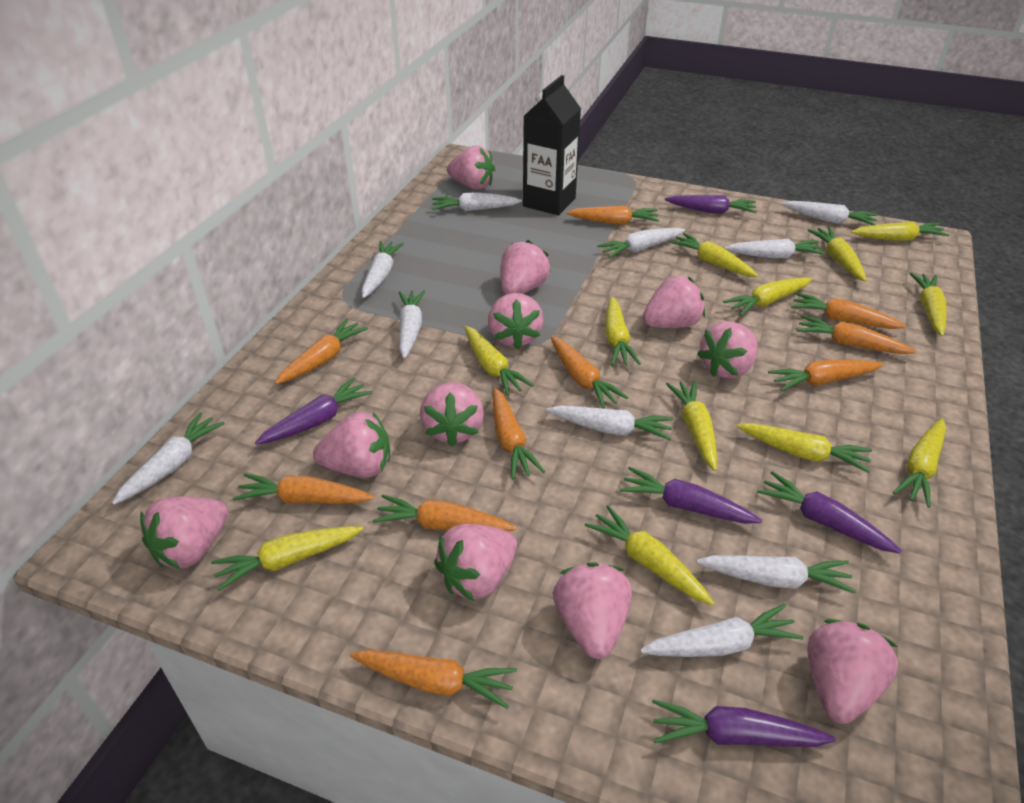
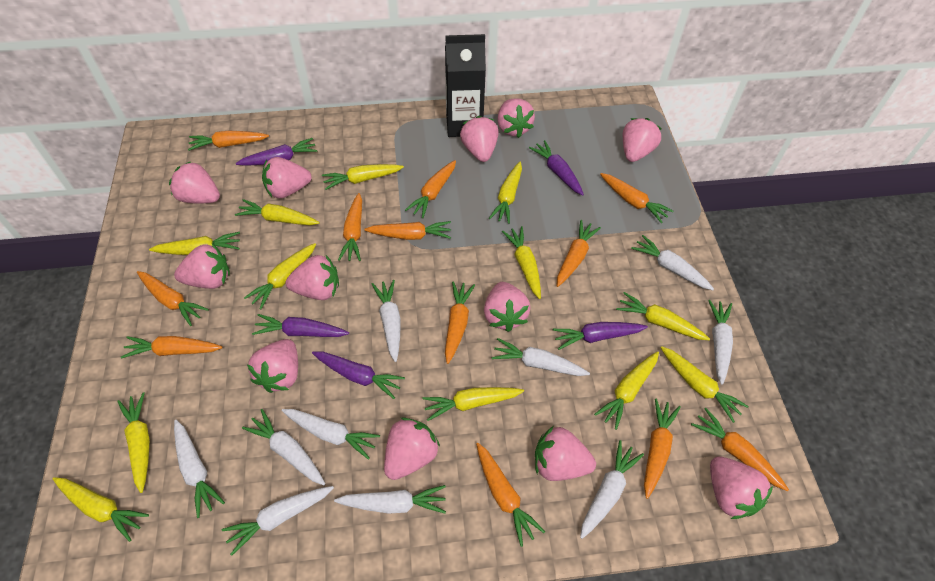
orange carrot: [233,473,374,504] [275,319,368,384] [350,650,517,709] [372,494,517,532] [493,388,545,479] [551,336,628,409] [567,206,660,224] [768,360,883,391] [791,292,906,329] [797,315,916,354] = 10 -> [121,336,222,359] [137,271,209,326] [188,131,269,151] [338,193,362,261] [364,221,451,240] [405,160,456,218] [445,281,475,364] [476,443,545,547] [557,220,601,287] [600,173,673,223] [644,398,681,499] [691,408,789,491] = 12
pink strawberry: [140,497,228,569] [313,412,390,477] [420,382,484,447] [434,524,517,601] [447,146,495,190] [488,293,544,349] [501,240,550,294] [553,562,632,659] [643,275,705,328] [697,321,758,378] [808,619,899,724] = 11 -> [169,161,220,204] [174,244,230,289] [247,339,298,393] [262,157,312,198] [286,255,339,300] [384,417,440,480] [460,116,499,162] [484,282,531,332] [498,99,535,138] [535,427,596,481] [623,118,662,162] [710,456,773,519] = 12

